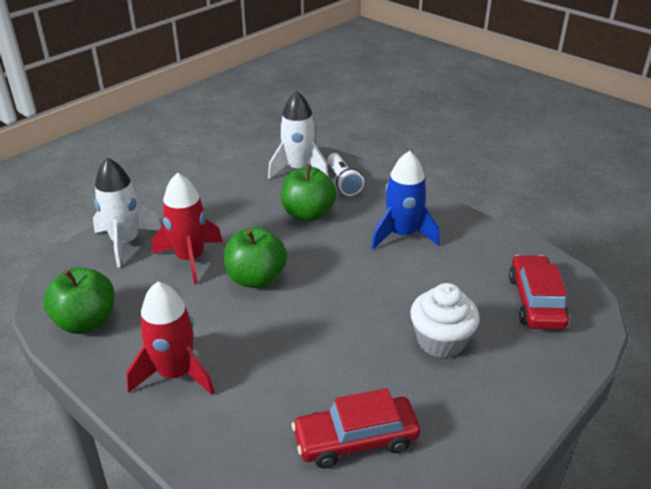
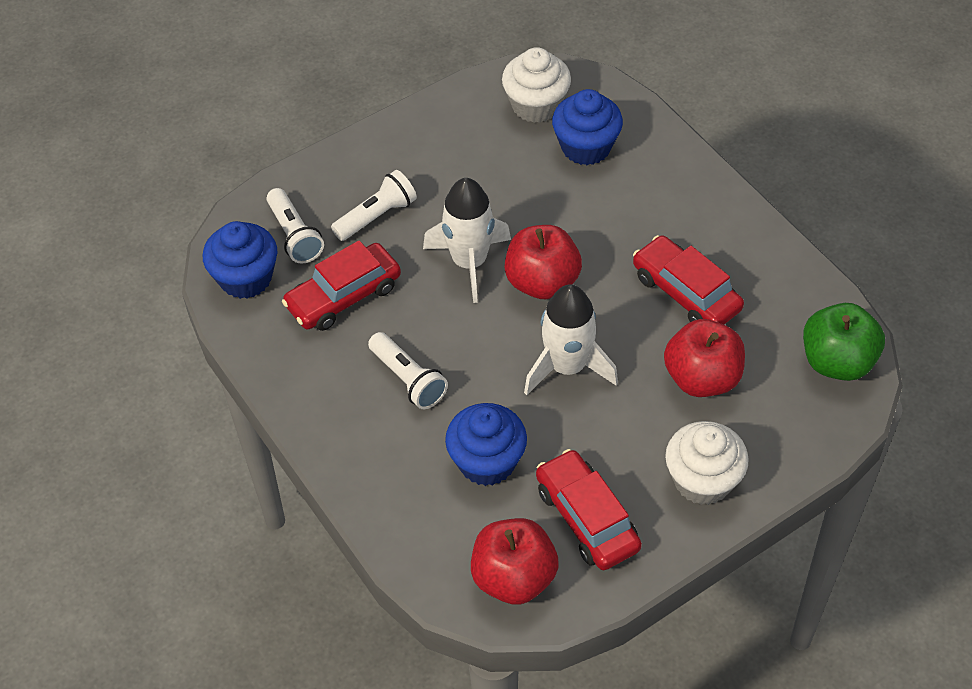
blue cupcake: none = 0 -> [203,221,277,299] [445,403,527,486] [552,89,623,165] = 3
blue rocket: [371,151,440,249] = 1 -> none = 0
green apple: [43,267,115,334] [224,227,287,288] [281,164,337,222] = 3 -> [803,303,885,381] = 1
red apple: none = 0 -> [471,518,559,605] [505,225,582,299] [664,319,745,397] = 3
red car: [291,388,420,469] [509,255,569,330] = 2 -> [282,240,401,331] [536,449,642,570] [633,235,744,325] = 3
red rocket: [126,282,215,395] [152,173,223,285] = 2 -> none = 0
white cupcake: [410,283,480,358] = 1 -> [502,47,571,123] [665,421,749,505] = 2
white flashlight: [327,153,364,196] = 1 -> [267,188,324,263] [331,170,417,241] [368,332,448,409] = 3

